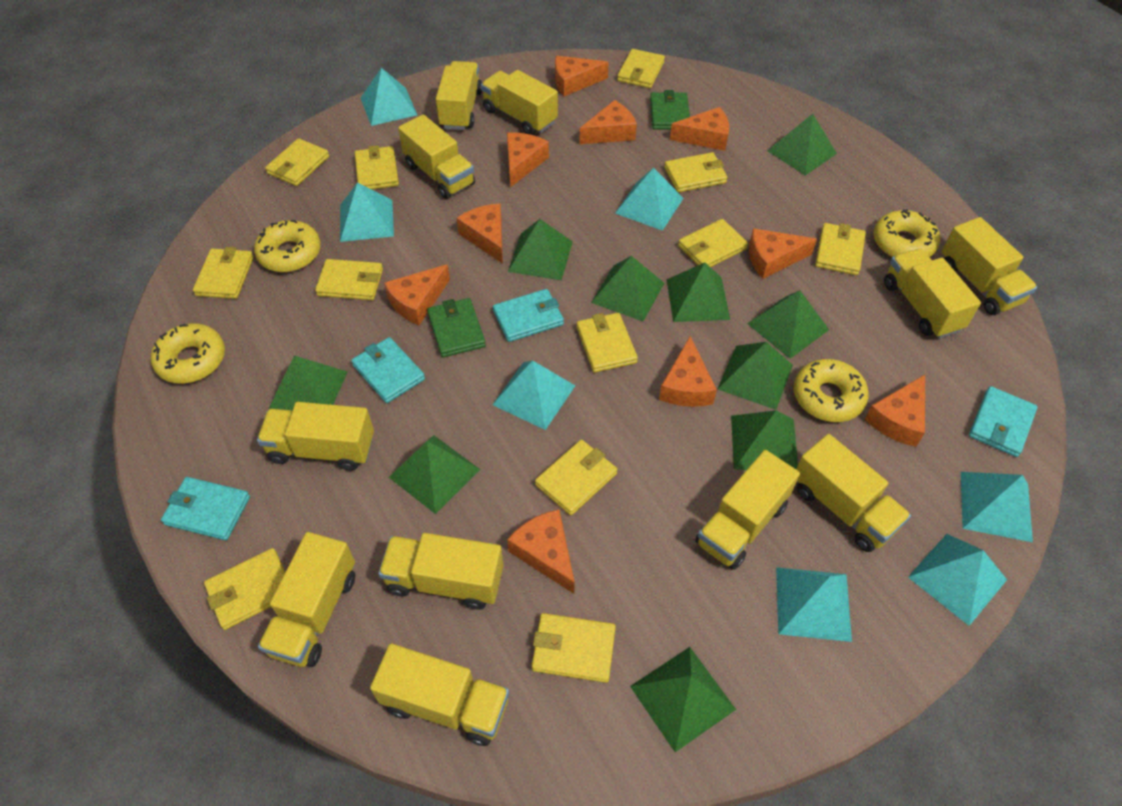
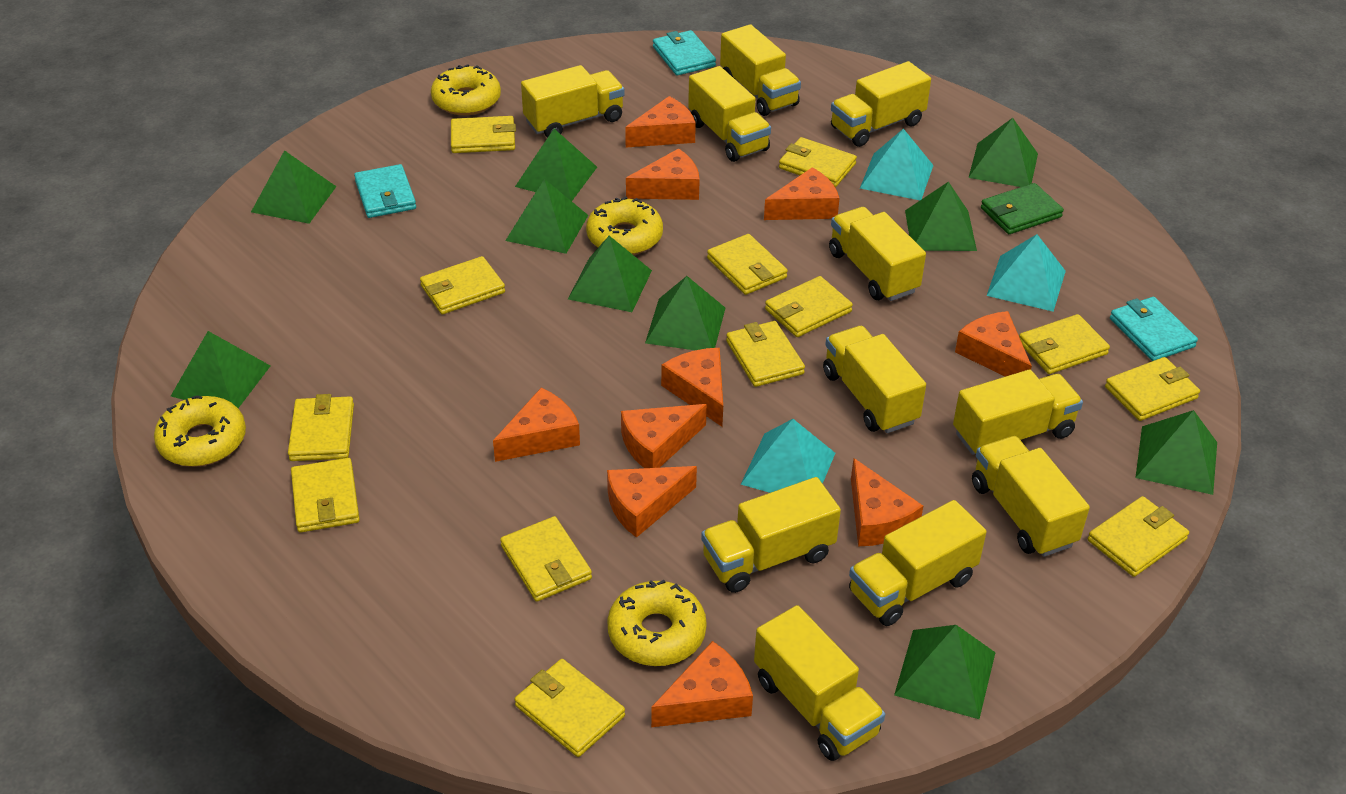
green wallet: [427,298,486,357] [650,90,690,130] = 2 -> [981,183,1064,234] = 1
turquoise pyramid: [340,182,394,242] [361,68,417,126] [492,360,575,430] [615,168,684,231] [776,567,852,642] [908,534,1007,626] [961,472,1033,542] = 7 -> [741,419,835,493] [860,129,934,200] [986,234,1066,312] = 3
turquoise wallet: [161,477,250,540] [351,337,425,403] [493,289,564,342] [969,386,1038,457] = 4 -> [354,164,416,218] [653,30,716,75] [1110,297,1198,361] = 3
yellow wallet: [193,247,254,299] [204,548,285,630] [265,138,329,186] [315,259,383,300] [355,145,399,189] [532,613,616,683] [535,440,617,515] [577,313,638,373] [617,49,665,88] [664,152,728,193] [678,219,748,267] [815,223,866,275] = 12 -> [288,394,354,461] [291,458,360,533] [420,256,505,314] [451,116,516,153] [500,516,592,602] [515,659,625,757] [707,234,788,295] [726,321,805,387] [765,276,853,337] [779,137,857,187] [1019,314,1110,374] [1088,496,1189,577] [1105,357,1200,421] = 13

